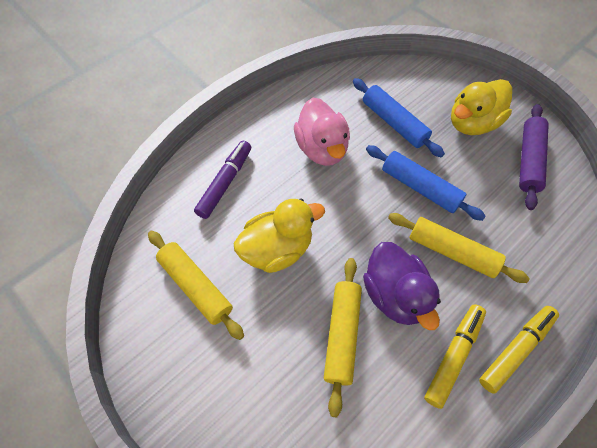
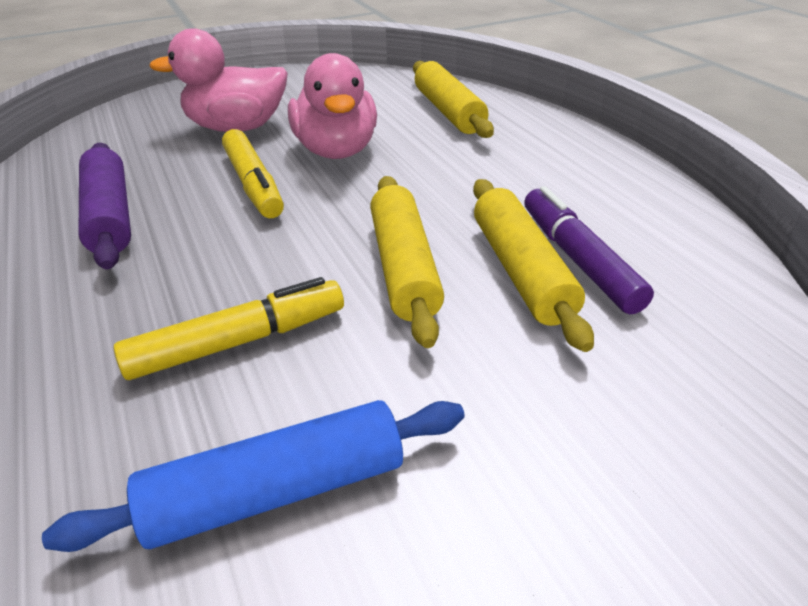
blue rolling pin: [353,78,445,157] [366,145,486,221] = 2 -> [42,400,465,552] = 1
pink duck: [294,98,350,166] = 1 -> [149,28,288,132] [288,53,377,159] = 2
purple duck: [363,242,441,330] = 1 -> none = 0
yellow duck: [234,198,325,273] [451,79,512,135] = 2 -> none = 0

